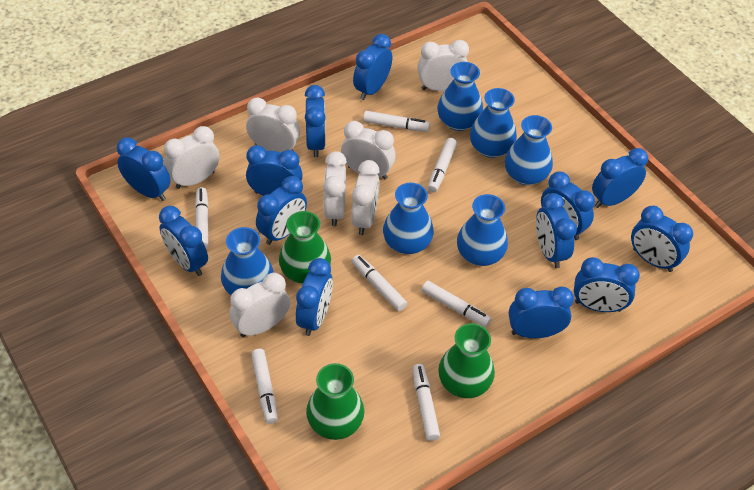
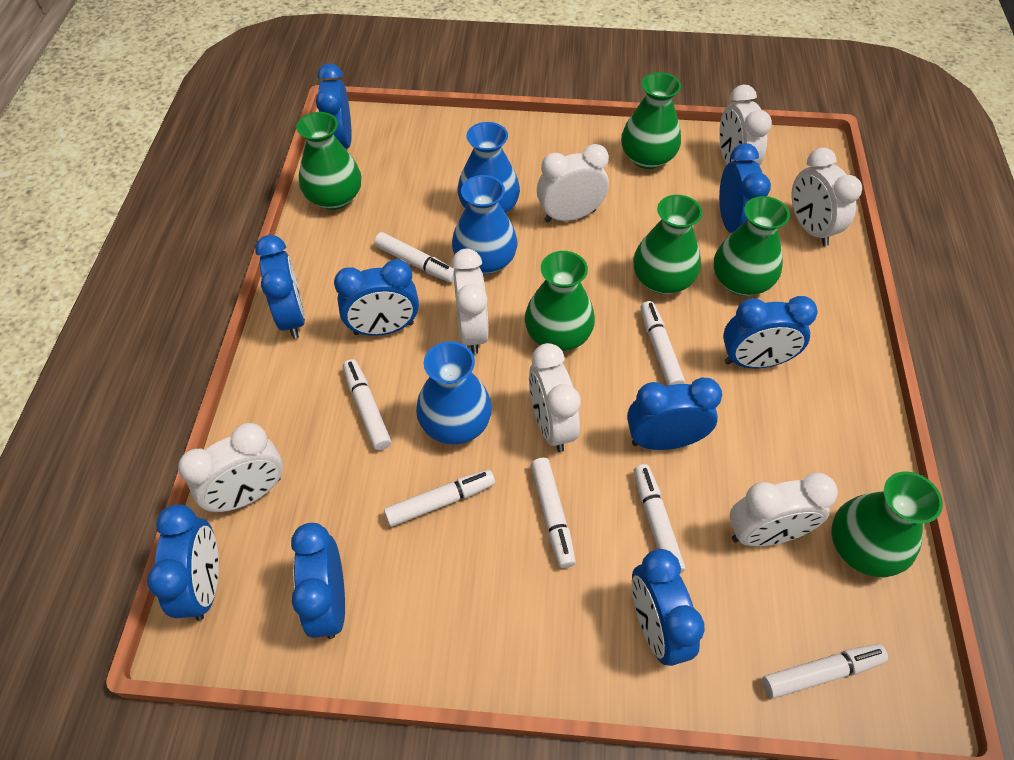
blue clock: [117,137,171,201] [159,206,208,276] [246,145,303,196] [256,176,307,245] [296,258,333,336] [305,85,326,157] [353,34,392,100] [509,287,574,338] [536,193,577,268] [541,171,595,240] [574,257,640,312] [592,148,648,208] [631,206,693,272] = 13 -> [147,505,219,621] [255,235,305,339] [291,523,345,639] [316,63,352,149] [334,259,419,336] [627,378,722,450] [632,549,705,666] [719,143,771,233] [723,296,818,368] = 9
blue vase: [221,227,274,295] [383,183,434,254] [437,62,483,131] [457,194,508,266] [470,88,517,158] [505,115,553,185] = 6 -> [416,341,492,445] [452,175,517,274] [457,122,520,213] = 3
green vase: [279,211,331,284] [306,363,364,440] [438,323,495,398] = 3 -> [296,112,361,210] [525,251,595,351] [621,72,681,169] [633,195,702,294] [714,196,790,296] [831,472,943,577] = 6

